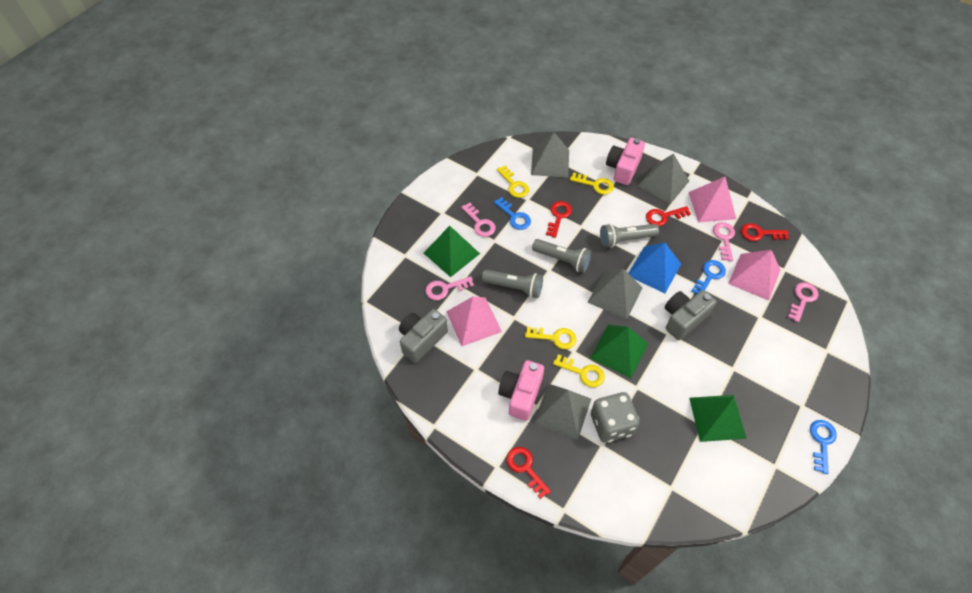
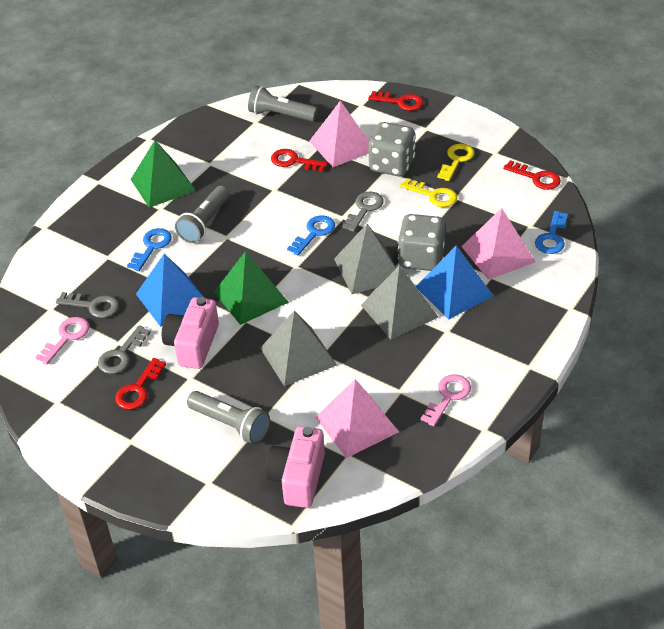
blue pyramid: [628,242,681,293] = 1 -> [136,253,206,327] [416,245,493,319] = 2
green pyramid: [424,226,480,277] [590,325,648,378] [689,395,747,442] = 3 -> [130,140,196,208] [214,251,289,325] = 2
grey camera: [399,309,448,363] [665,290,717,340] = 2 -> none = 0
grey dice: [591,392,639,443] = 1 -> [368,122,416,176] [398,214,445,271] = 2
grey key: none = 0 -> [56,292,119,318] [98,325,151,374] [342,192,384,232] = 3
grey pyramid: [531,132,569,178] [533,384,591,440] [588,269,642,320] [638,154,689,204] = 4 -> [260,311,337,386] [334,224,396,294] [361,265,438,339] = 3
pink key: [425,276,474,300] [461,203,496,237] [713,222,735,261] [788,282,818,322] = 4 -> [35,317,89,365] [421,374,471,426] = 2
yellow key: [497,166,529,198] [525,327,577,349] [553,354,605,387] [570,172,614,195] = 4 -> [400,178,457,207] [437,144,474,181] = 2

